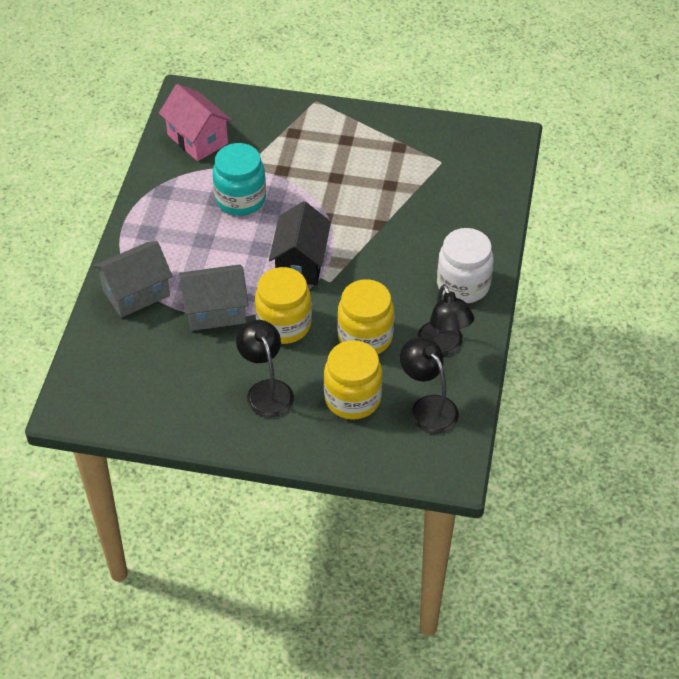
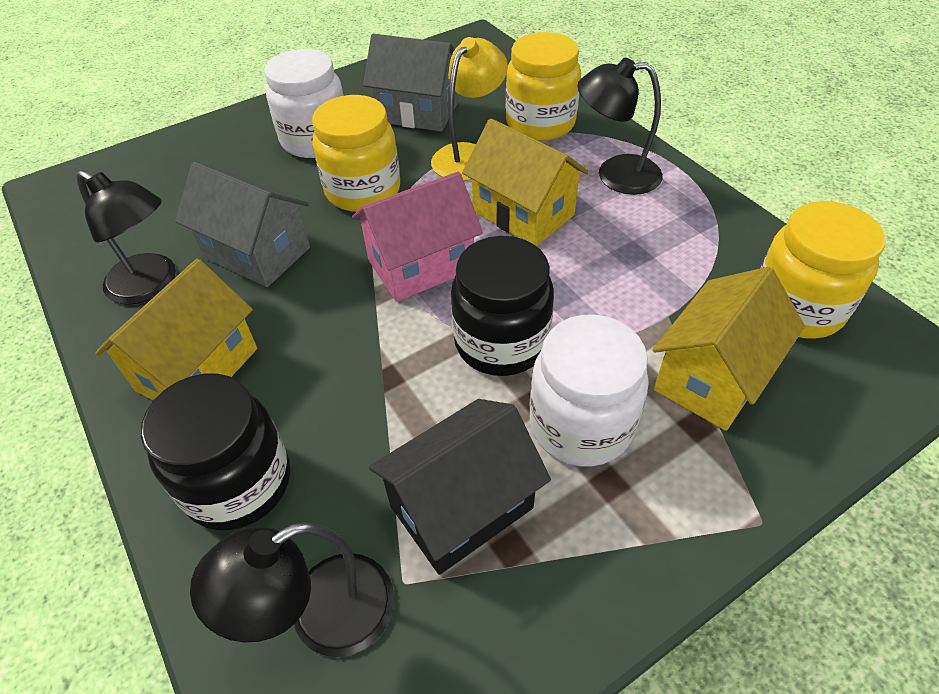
black jar: none = 0 -> [141,373,290,531] [451,236,554,376] = 2
turquoise jar: [213,143,266,216] = 1 -> none = 0
white jar: [437,228,494,303] = 1 -> [265,49,344,158] [530,314,649,467] = 2
yellow house: none = 0 -> [95,259,257,400] [462,118,589,246] [652,267,805,431] = 3
yellow lamp: none = 0 -> [431,37,508,181] = 1

